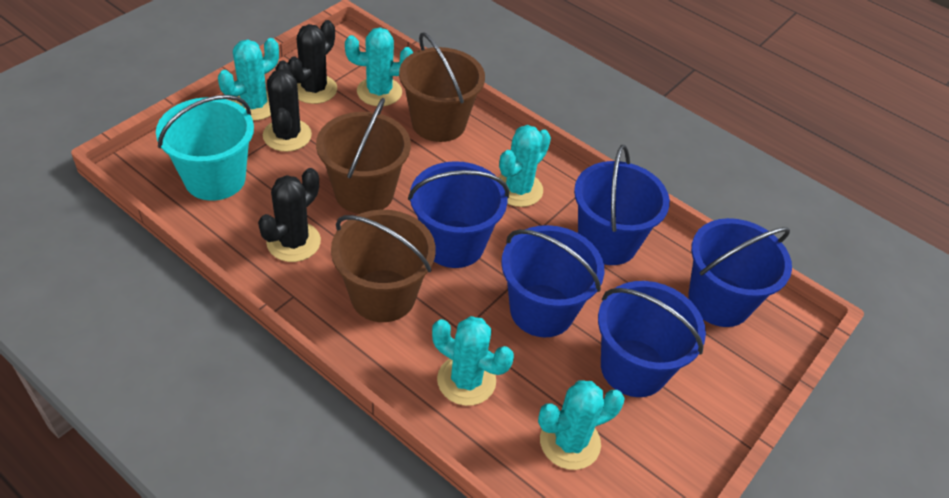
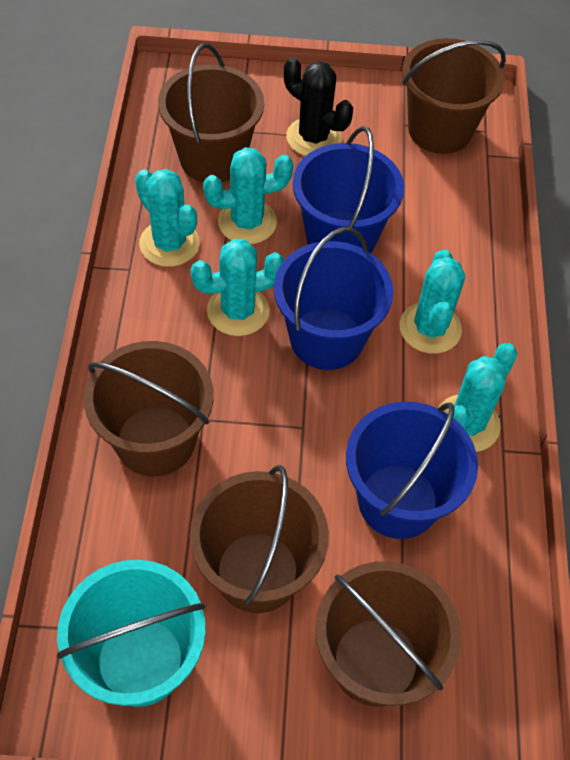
black cactus: [258,168,321,262] [263,61,312,152] [288,20,337,104] = 3 -> [284,57,353,156] = 1
blue bucket: [408,161,509,268] [501,225,604,337] [574,145,670,265] [598,281,706,397] [688,218,792,327] = 5 -> [274,227,394,370] [293,126,404,253] [346,402,478,539] = 3
brown bucket: [316,98,411,214] [331,210,436,322] [399,32,485,142] = 3 -> [84,341,214,477] [158,43,264,182] [190,465,329,613] [315,561,461,707] [402,38,506,154] = 5

